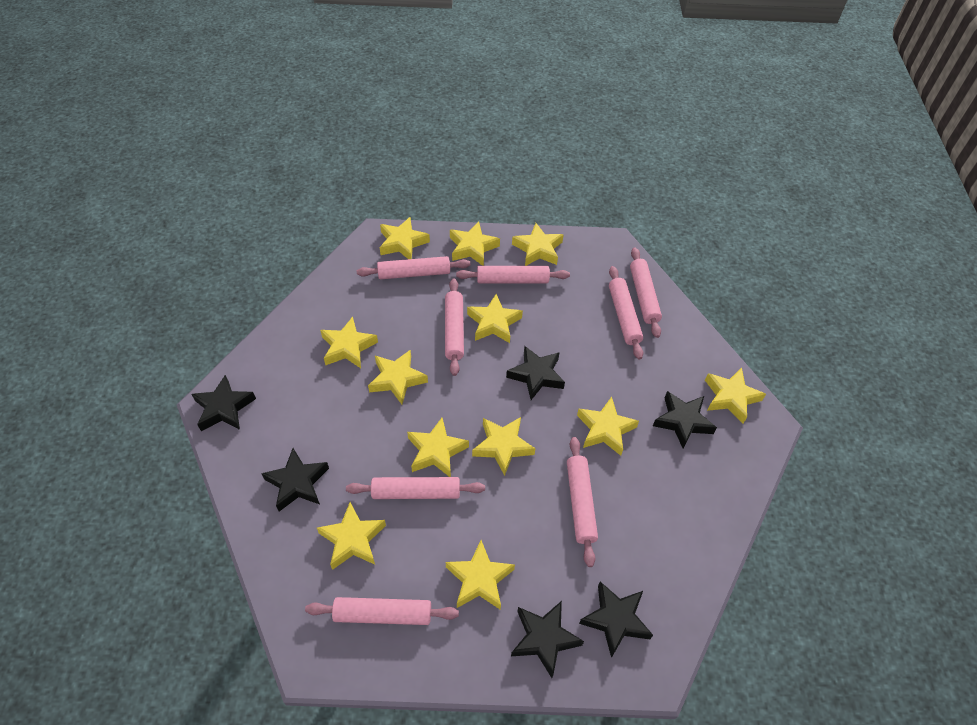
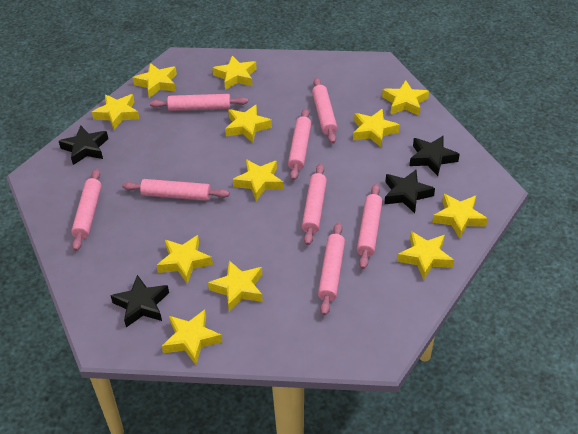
black star: [191,375,256,431] [261,448,329,512] [506,346,565,400] [511,601,584,678] [579,582,653,658] [653,391,717,449] = 6 -> [59,126,108,165] [110,275,169,327] [384,170,435,213] [410,135,460,176] = 4

